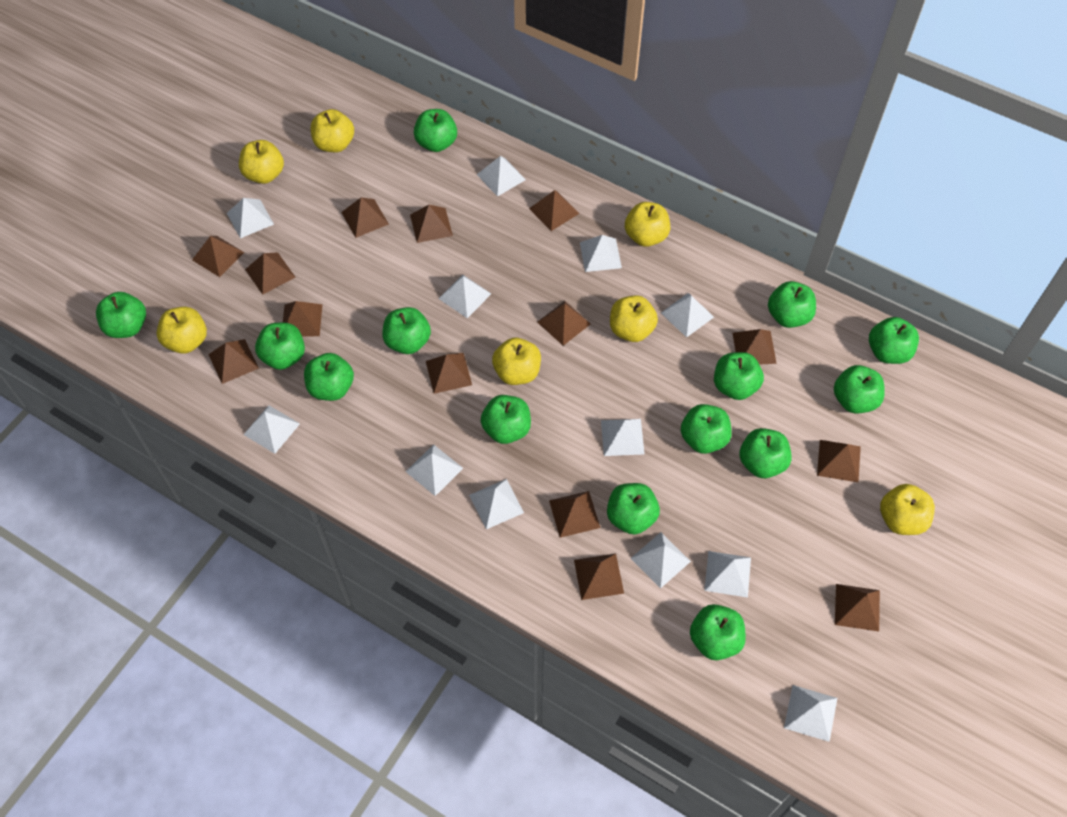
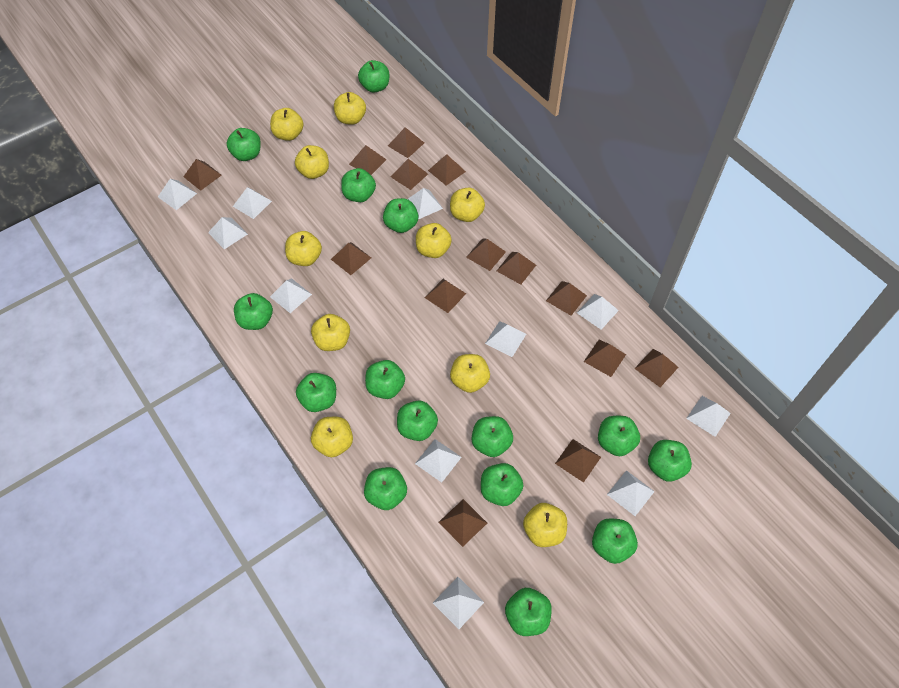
green apple: [96,292,146,338] [255,323,305,370] [304,353,354,401] [382,307,431,354] [414,109,457,152] [481,395,531,444] [607,483,660,534] [681,404,731,454] [690,604,746,660] [714,352,764,400] [740,428,792,478] [768,281,816,328] [834,365,885,414] [869,317,919,364] = 14 -> [227,128,261,161] [234,293,273,330] [296,373,336,412] [341,168,376,202] [358,60,389,92] [364,467,407,510] [365,360,405,399] [383,198,419,233] [397,400,438,441] [472,416,513,457] [481,463,524,506] [505,588,552,636] [592,519,638,564] [598,416,640,456] [648,440,692,482] = 15
white pyramid: [227,198,274,238] [243,405,300,454] [406,444,463,496] [439,275,491,318] [469,479,524,529] [477,156,526,197] [580,235,622,272] [601,419,645,456] [631,532,691,588] [661,293,714,338] [704,551,751,598] [784,685,837,742] = 12 -> [158,179,197,210] [208,217,248,249] [233,187,272,219] [270,278,312,313] [408,188,443,219] [415,439,462,483] [433,577,484,629] [485,321,526,357] [577,294,619,330] [607,470,655,516] [686,396,731,437] = 11
yellow apple: [157,307,207,354] [239,140,284,184] [311,109,354,152] [492,338,541,385] [610,295,658,342] [625,202,670,247] [880,484,935,535] = 7 -> [270,108,304,141] [285,231,322,266] [295,145,329,179] [311,314,350,351] [311,417,353,457] [334,92,366,125] [416,223,452,258] [450,187,485,222] [450,354,490,393] [523,503,567,547] = 10

